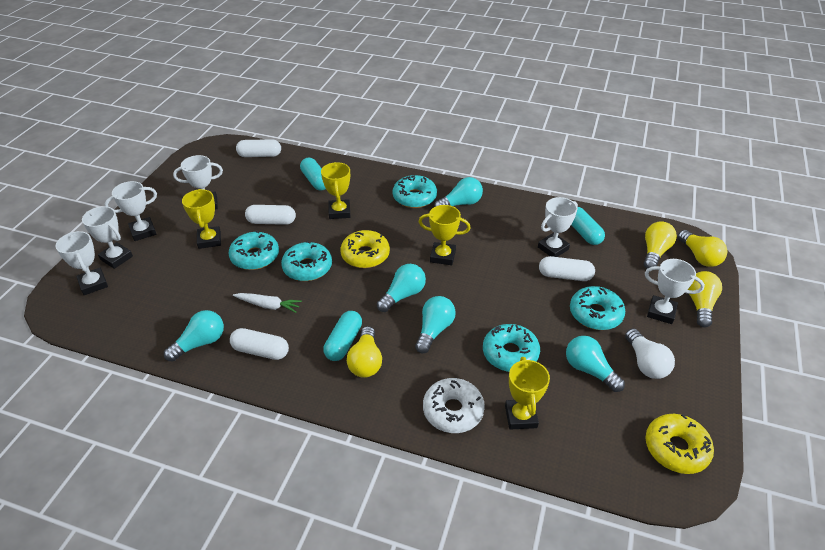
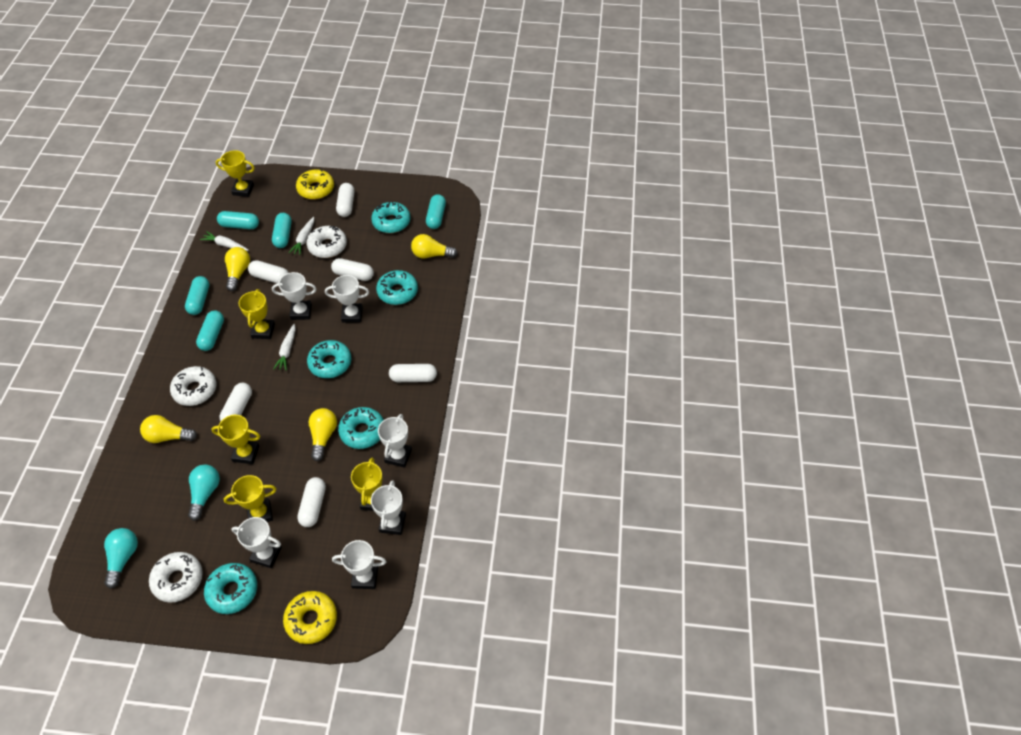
turquoise capsule: [300,158,326,191] [323,311,362,361] [571,207,605,245] = 3 -> [185,276,209,315] [196,310,224,351] [217,211,259,229] [272,213,292,248] [426,194,446,229] = 5
turquoise light bulb: [164,310,224,362] [377,264,426,312] [415,296,456,353] [434,177,483,207] [566,336,625,392] = 5 -> [104,528,138,589] [188,464,220,521] = 2
white capsule: [230,328,289,360] [236,139,281,157] [245,205,296,225] [539,256,595,281] = 4 -> [220,383,252,421] [248,260,289,283] [297,477,326,527] [331,258,374,281] [336,183,354,217] [389,364,437,382] = 6
white carrot: [233,293,302,313] = 1 -> [200,231,249,251] [273,324,296,371] [289,217,314,255] = 3
white donut: [423,378,485,433] = 1 -> [149,552,203,603] [170,366,216,406] [307,226,347,258] = 3
white light bulb: [625,328,675,379] = 1 -> none = 0
yellow trophy: [182,189,221,249] [321,162,350,219] [419,205,470,265] [505,357,550,430] = 4 -> [211,415,260,464] [216,150,255,197] [224,475,277,522] [238,289,275,339] [351,458,383,511] = 5

